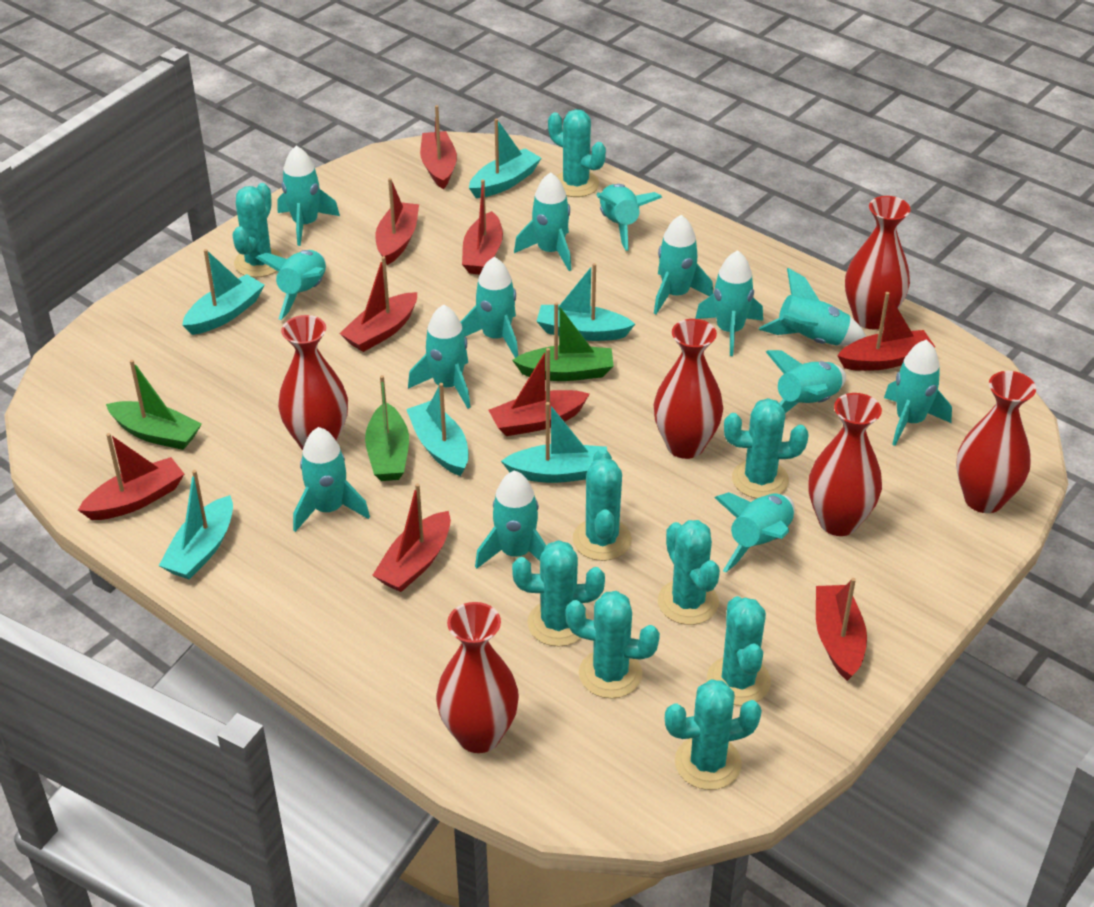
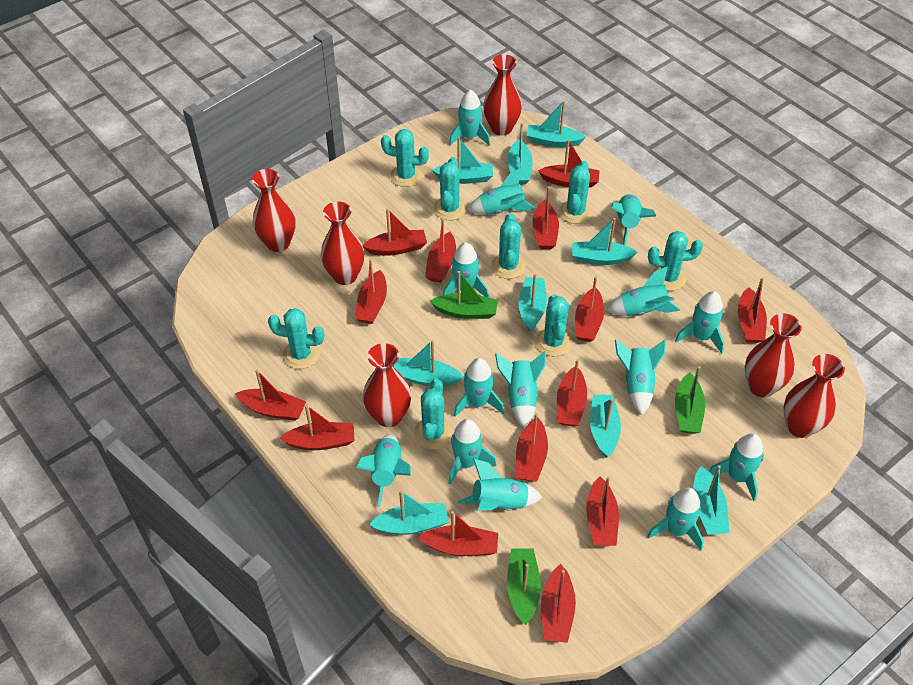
red boat: [78,433,184,520] [339,256,417,352] [372,483,451,592] [375,178,419,265] [420,105,457,189] [462,180,503,275] [488,348,589,436] [816,578,867,681] [837,292,935,371] = 9 -> [235,369,306,421] [280,405,354,450] [355,259,387,324] [362,209,427,256] [419,511,498,556] [425,219,456,283] [516,413,548,482] [533,186,559,249] [538,140,600,188] [541,564,576,643] [557,359,587,427] [575,276,604,342] [586,476,619,546] [738,277,767,343] = 14
turquoise boat: [159,470,233,580] [182,249,264,335] [406,383,469,476] [469,119,541,198] [501,402,607,483] [536,263,635,341] = 6 -> [369,491,449,535] [394,340,464,386] [432,137,493,184] [508,123,533,184] [519,274,547,332] [527,100,586,147] [572,218,637,265] [590,395,621,458] [693,465,729,535] = 9
turquoise cactus: [232,183,283,278] [512,540,605,647] [548,109,606,197] [566,591,660,698] [573,449,632,561] [658,520,720,625] [665,679,762,790] [707,596,771,705] [724,398,809,498] = 9 -> [268,308,324,369] [381,129,429,187] [414,379,453,450] [433,157,466,220] [491,213,526,279] [535,294,572,357] [559,161,592,224] [648,231,703,291] = 8

